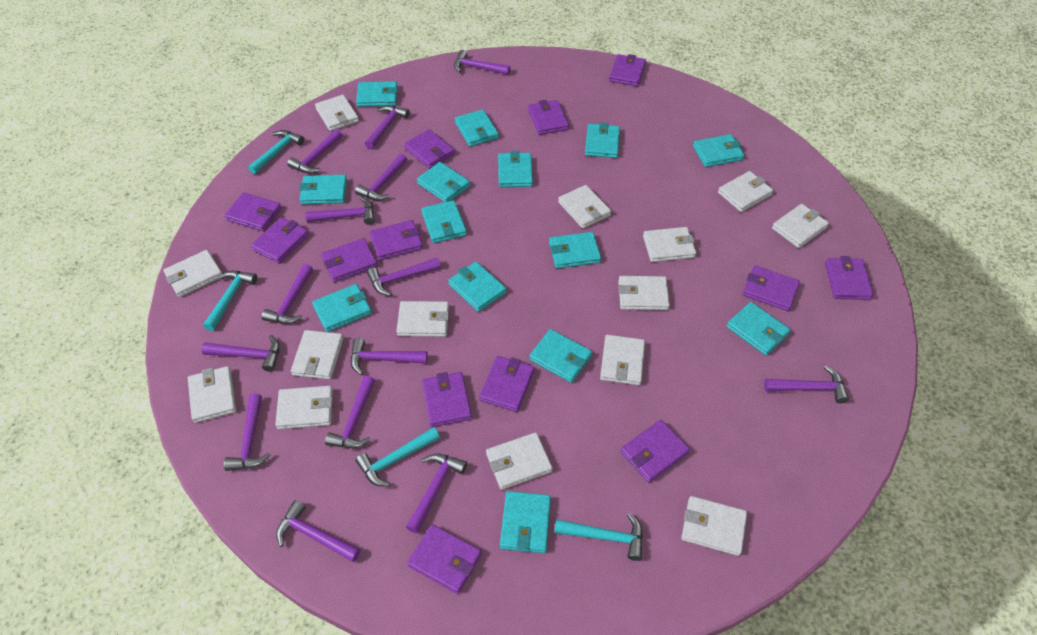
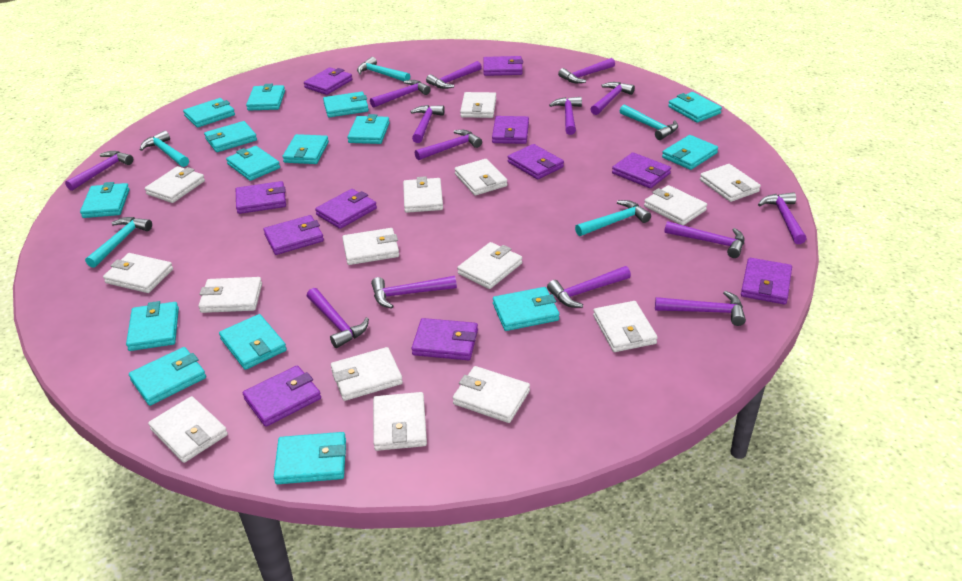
purple wallet: [225,193,282,231] [251,217,309,264] [321,238,378,282] [370,220,423,260] [404,129,455,169] [407,524,482,594] [422,372,472,427] [479,356,534,412] [528,100,569,135] [609,54,646,87] [620,420,690,483] [743,265,800,311] [825,256,874,300] = 13 -> [236,181,286,214] [243,365,321,427] [263,215,324,255] [304,67,352,95] [315,189,377,229] [411,318,478,360] [483,56,523,76] [492,116,529,144] [508,144,564,179] [612,152,671,188] [741,258,792,304] = 11
turquoise hammer: [203,271,257,331] [248,130,304,174] [355,427,440,487] [554,513,643,561] = 4 -> [85,217,152,268] [140,130,189,167] [357,57,410,81] [575,200,651,236] [620,104,678,140] = 5
turquoise wallet: [299,174,347,205] [312,284,372,332] [356,81,398,107] [417,162,470,202] [421,200,467,243] [448,262,506,312] [455,109,499,147] [498,151,533,187] [500,491,551,553] [529,329,592,383] [549,232,601,269] [585,122,620,158] [693,134,745,167] [727,302,790,355] = 14 -> [80,182,130,218] [126,301,179,351] [129,347,206,406] [183,98,235,128] [204,121,257,152] [219,314,287,370] [226,146,280,181] [246,84,285,111] [274,432,346,484] [282,134,329,164] [323,92,369,117] [348,114,390,144] [493,287,559,331] [662,135,718,170] [668,92,722,123] = 15
white wallet: [163,250,222,297] [188,366,236,423] [275,386,333,429] [291,330,343,379] [315,95,359,131] [397,301,449,337] [486,432,552,490] [558,185,611,229] [600,335,645,385] [618,276,670,310] [643,227,696,262] [681,496,747,556] [718,171,773,212] [772,204,829,248] = 14 -> [103,253,173,293] [145,166,205,203] [148,396,228,463] [199,277,262,313] [331,347,403,401] [342,228,399,265] [373,392,427,451] [403,176,443,213] [453,366,530,423] [455,159,507,195] [457,242,522,289] [460,92,496,118] [593,301,658,352] [644,185,707,225] [700,164,761,202] = 15

